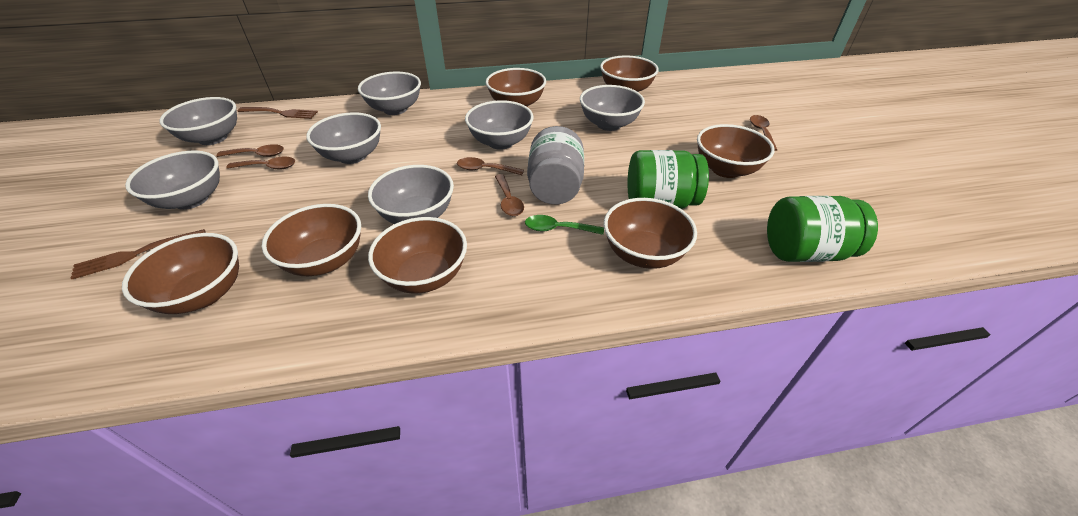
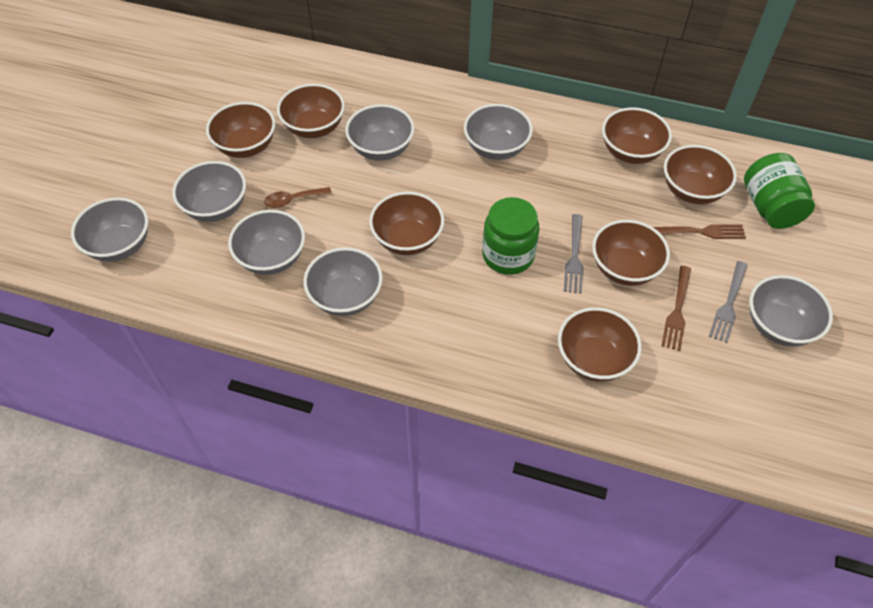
brown spoon: [216,144,284,157] [226,157,295,170] [457,157,524,175] [495,174,524,216] [750,115,777,151] = 5 -> [264,187,332,208] = 1
green spoon: [525,215,604,235] = 1 -> none = 0
grey fork: none = 0 -> [564,214,583,294] [709,261,748,343] = 2
grey jar: [527,126,584,204] = 1 -> none = 0

